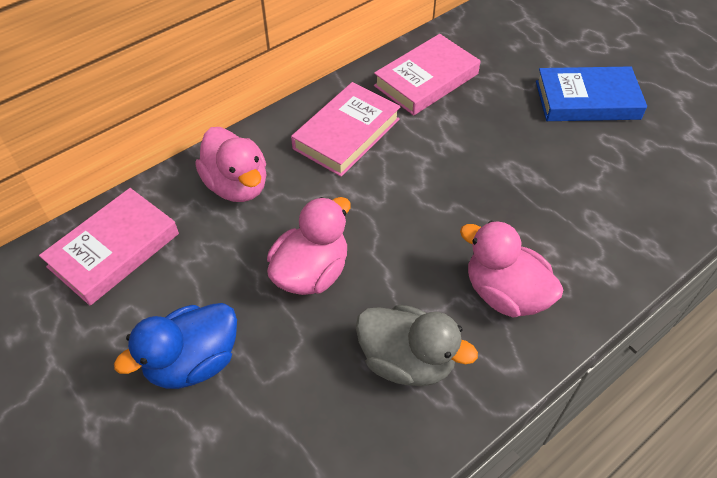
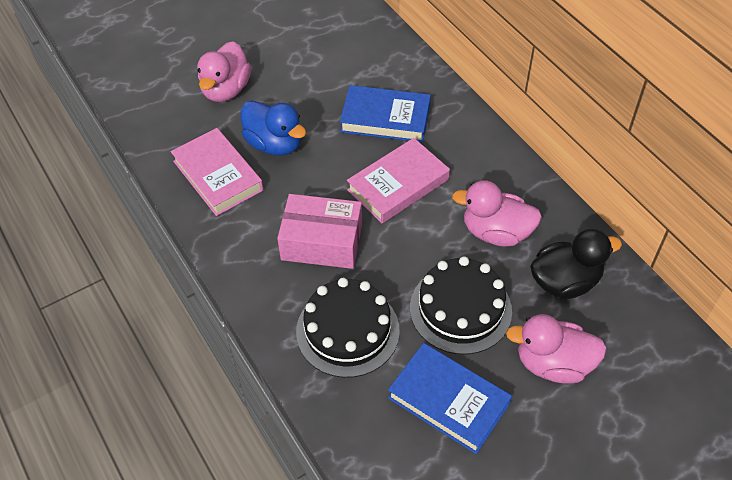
black cake: none = 0 -> [296,278,400,378] [410,256,512,354] = 2
black duck: none = 0 -> [530,229,622,299] = 1
blue book: [536,66,647,121] = 1 -> [340,85,431,143] [388,343,512,454] = 2
grey duck: [356,305,478,386] = 1 -> none = 0
pink book: [39,188,179,306] [291,82,401,177] [374,34,480,116] = 3 -> [171,128,264,216] [347,138,450,223] = 2
pink box: none = 0 -> [277,194,362,269] = 1

